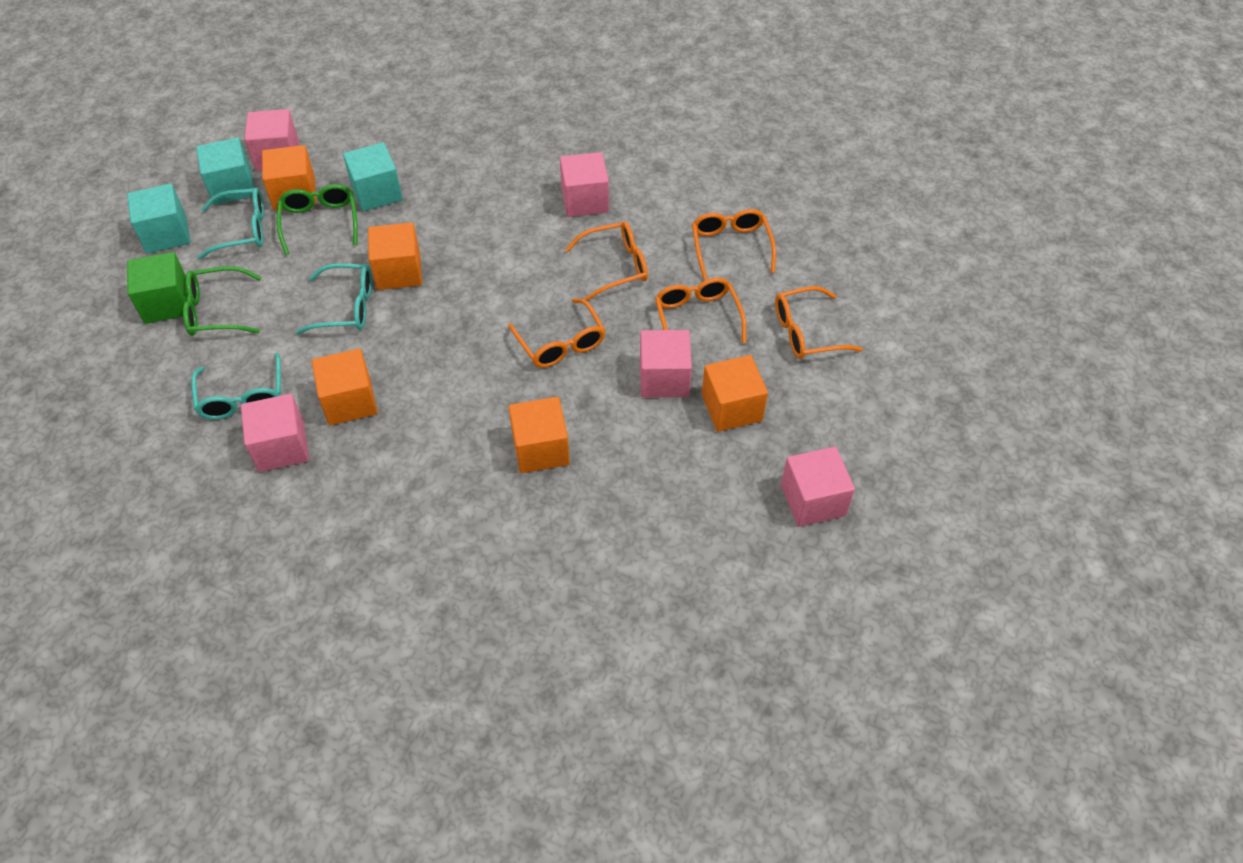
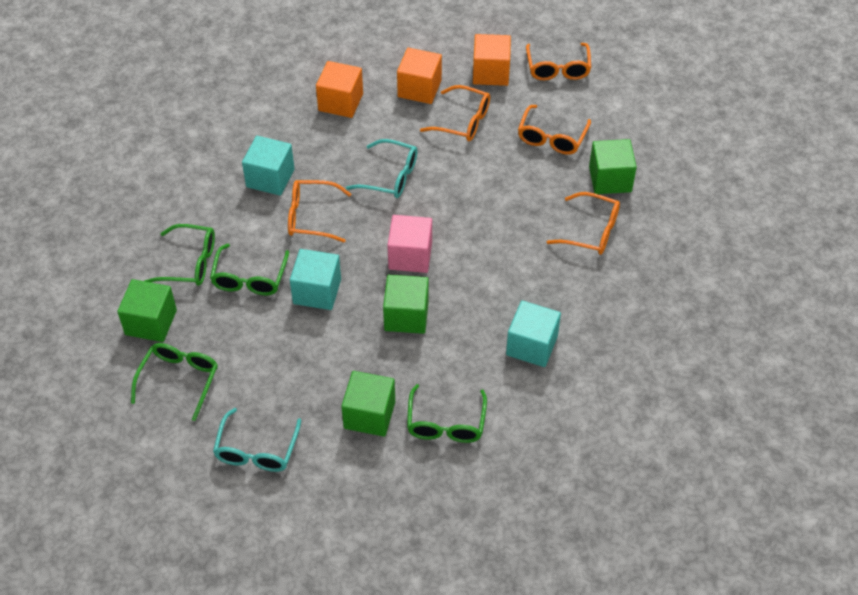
green cube: [127,252,188,324] = 1 -> [117,279,177,342] [341,371,395,437] [383,275,429,334] [589,139,637,194] = 4
green glasses: [183,266,261,336] [277,184,358,255] = 2 -> [131,343,218,421] [145,224,215,286] [210,244,289,295] [407,384,487,443] = 4
orange cube: [262,145,316,210] [311,348,378,425] [368,222,422,290] [509,397,570,473] [702,355,768,432] = 5 -> [316,61,363,118] [397,48,442,104] [473,34,511,86] = 3
pink cube: [241,394,309,472] [245,109,299,171] [560,152,609,217] [640,330,692,398] [781,447,855,527] = 5 -> [387,215,432,273] = 1
turquoise glasses: [191,353,281,420] [198,187,264,259] [296,263,372,334] = 3 -> [213,408,301,472] [346,139,418,198] = 2

